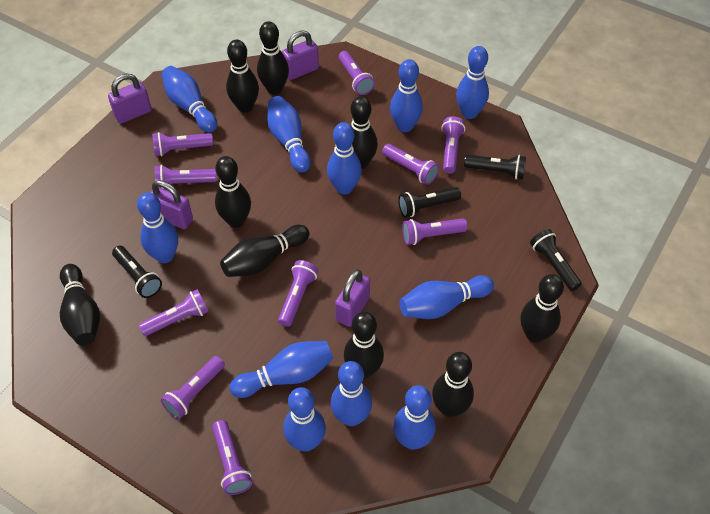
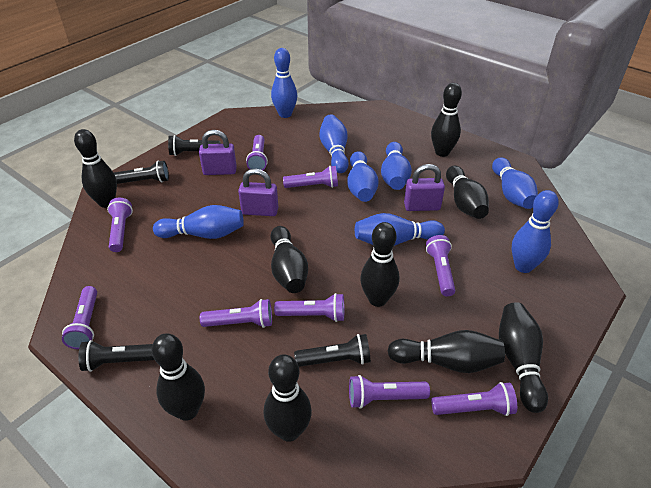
blue bowling pin: [137,192,178,263] [162,66,217,132] [230,341,334,398] [267,96,311,172] [283,387,326,451] [327,122,362,195] [330,361,372,426] [390,59,423,132] [393,385,436,450] [399,275,494,319] [456,46,489,119] = 11 -> [153,205,244,239] [271,48,297,118] [319,114,349,173] [347,151,379,202] [355,213,445,246] [381,142,412,190] [492,157,538,209] [512,190,559,273] = 8
purple flashlight: [139,289,209,336] [152,132,213,156] [155,165,217,189] [161,356,225,419] [212,420,252,495] [278,260,318,327] [338,51,375,95] [382,144,439,185] [402,218,468,245] [441,116,465,174] = 10 -> [62,286,97,349] [107,198,133,252] [200,299,272,328] [246,135,268,170] [274,293,344,322] [283,166,338,188] [349,375,430,409] [426,235,455,296] [431,382,517,416] = 9
purple padlock: [108,74,152,124] [150,180,193,229] [282,31,319,80] [335,269,370,327] = 4 -> [199,130,237,175] [238,169,278,216] [404,164,445,211] = 3

